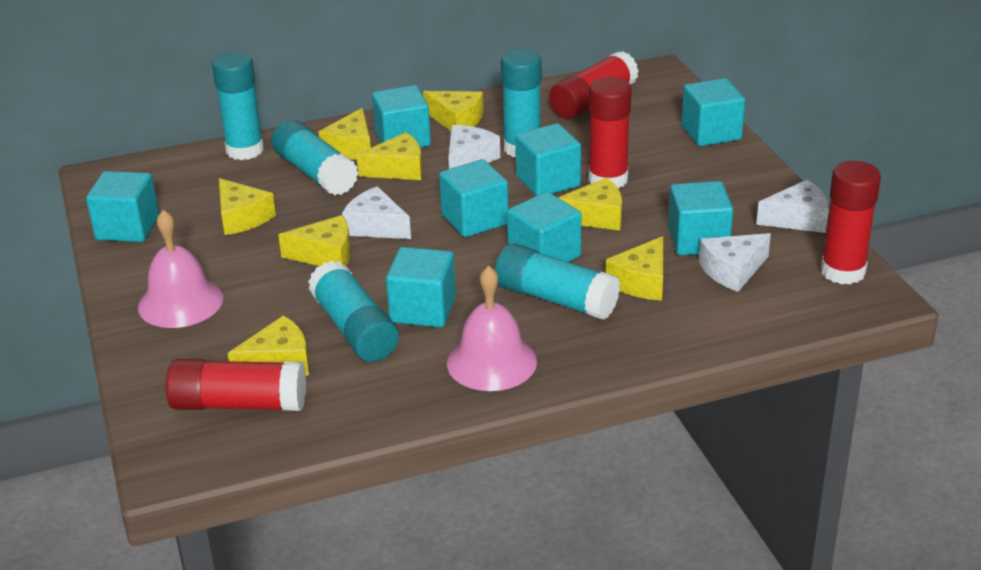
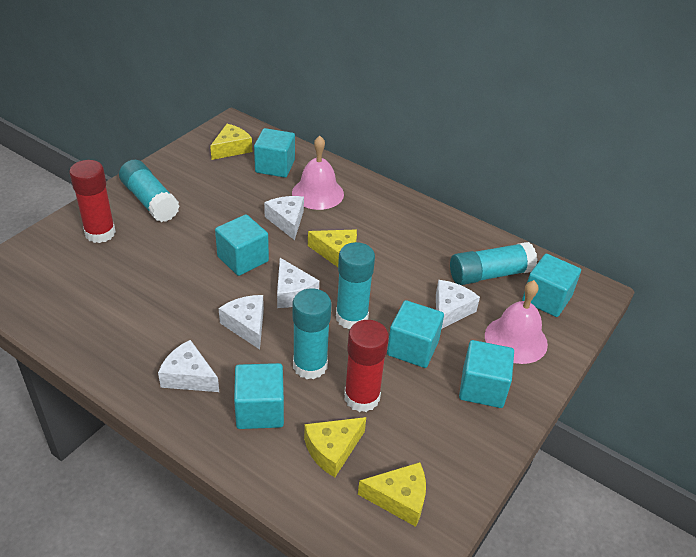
red glue stick: [166,359,306,411] [549,51,639,119] [588,77,632,189] [821,161,881,284] = 4 -> [69,160,116,243] [344,320,389,412] = 2
turquoise cube: [86,171,159,242] [372,85,431,148] [386,247,456,328] [439,159,508,237] [507,192,581,262] [515,123,581,196] [668,181,733,255] [682,78,745,146] = 8 -> [215,215,269,276] [234,363,284,429] [254,128,295,178] [387,300,444,368] [459,340,514,408] [522,254,581,317] = 6
turquoise glue stick: [212,52,264,160] [271,120,358,196] [308,261,399,362] [495,244,620,320] [501,49,542,157] = 5 -> [119,160,180,222] [293,288,331,379] [336,242,375,330] [450,242,538,285] = 4
white cheese: [342,186,411,239] [448,125,500,169] [699,233,771,292] [756,180,829,233] = 4 -> [158,340,219,392] [219,295,264,349] [264,196,304,240] [277,258,319,308] [436,280,480,328] = 5
yellow cheese: [219,178,276,235] [228,315,309,375] [278,215,351,266] [319,108,371,160] [357,132,422,180] [423,91,484,131] [558,178,622,231] [606,236,663,301] = 8 -> [210,124,252,160] [304,417,366,477] [308,230,357,267] [358,462,426,527] = 4

